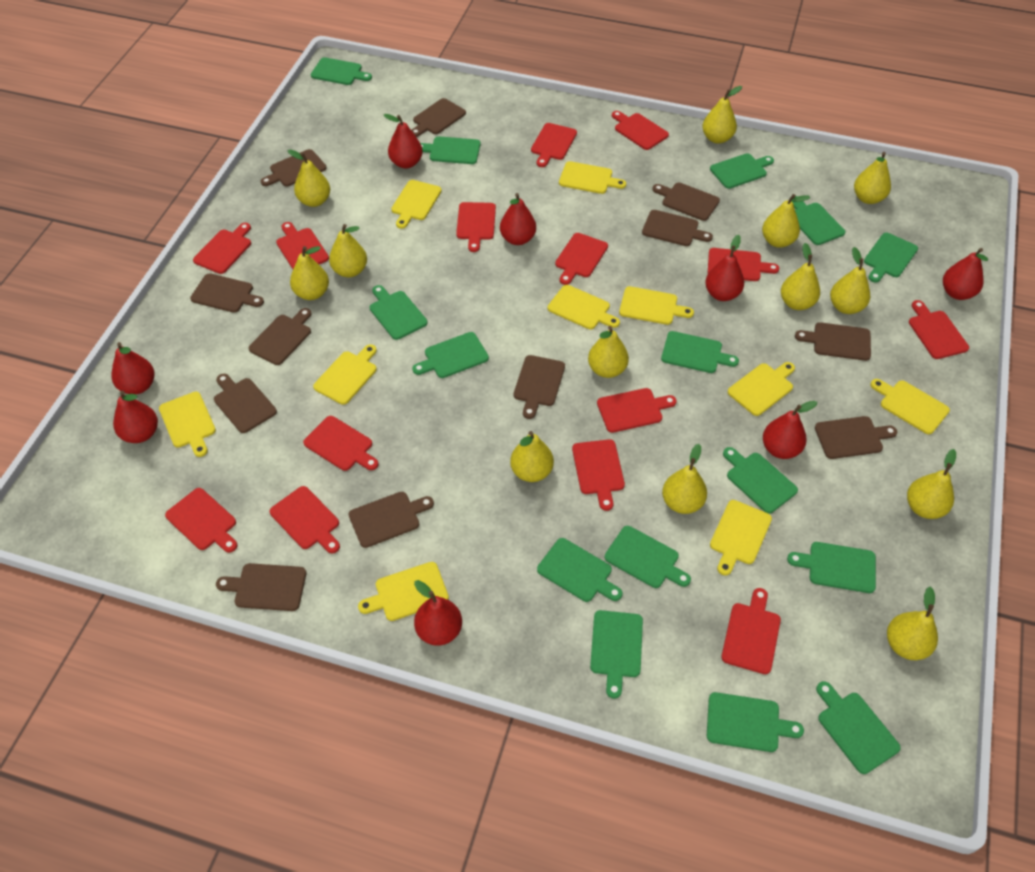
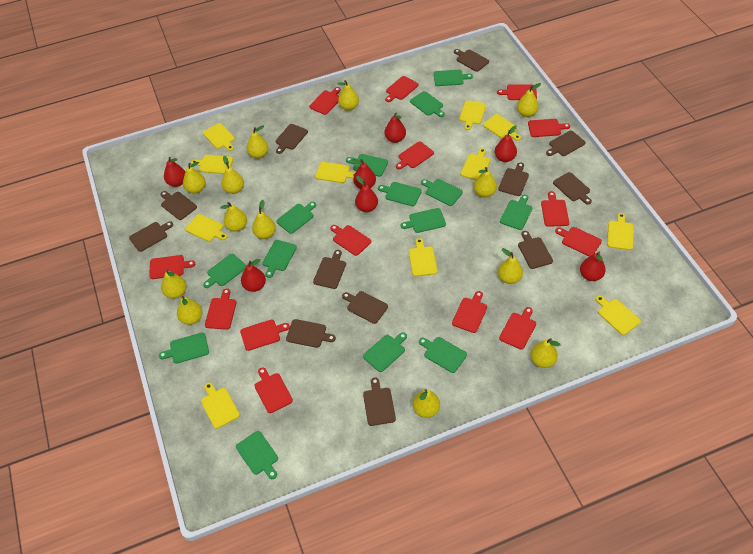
green cutting board: [311,57,372,85] [370,285,428,340] [412,332,489,378] [420,136,480,164] [537,538,622,602] [590,610,643,699] [605,526,691,588] [661,331,739,373] [707,692,804,752] [710,153,774,189] [723,447,798,514] [787,542,876,593] [791,196,845,245] [816,681,901,774] [864,233,918,283] = 15 -> [159,332,209,364] [203,254,246,288] [236,431,278,479] [263,240,297,278] [276,202,316,234] [346,154,388,177] [363,332,407,372] [378,182,422,206] [401,208,446,233] [410,91,445,117] [419,337,467,373] [421,179,463,206] [434,70,473,86] [500,195,532,230] = 14
red pear: [111,342,154,394] [113,391,158,443] [384,114,423,168] [414,580,462,646] [500,193,536,245] [705,235,744,301] [763,401,817,459] [943,248,988,300] = 8 -> [164,157,185,187] [241,259,266,292] [352,159,376,189] [355,176,378,212] [385,113,406,143] [495,126,517,162] [580,252,606,281] = 7
yellow cutting board: [159,392,216,457] [313,344,377,405] [358,562,449,621] [391,180,442,229] [547,285,620,329] [559,161,626,194] [619,286,694,325] [710,500,772,576] [728,362,795,416] [870,379,950,434] = 10 -> [185,214,227,242] [191,155,233,174] [201,382,240,429] [203,123,235,151] [315,162,355,183] [409,238,437,276] [459,100,486,130] [461,148,490,180] [483,114,521,141] [596,295,641,335] [607,213,634,250] = 11

